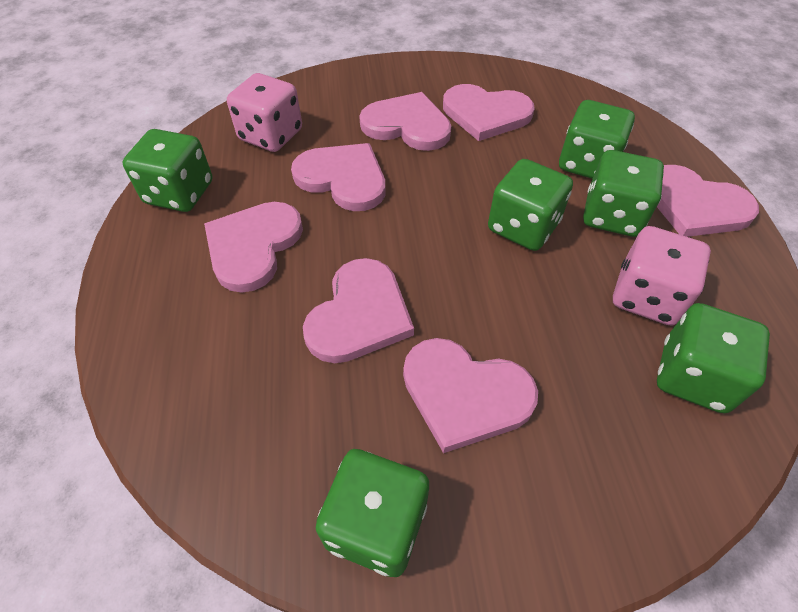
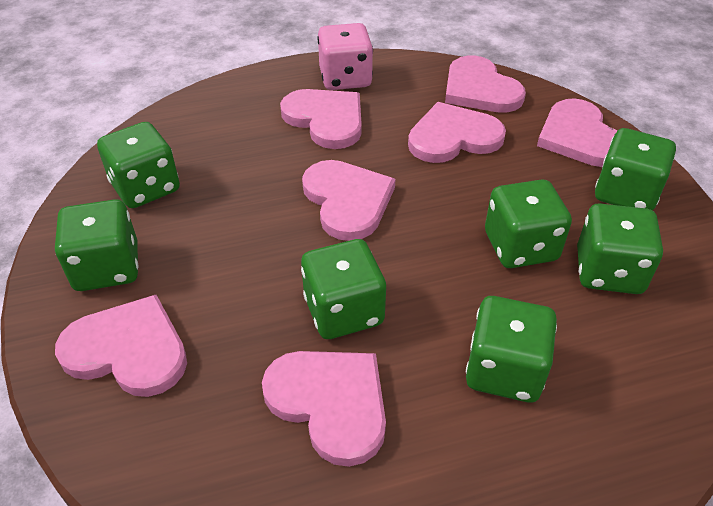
green dice: [122,129,212,212] [316,449,429,577] [488,159,573,251] [559,100,635,179] [583,150,664,237] [657,303,770,413] = 6 -> [55,199,139,291] [97,122,180,208] [301,239,386,339] [466,296,557,403] [485,179,572,268] [577,203,663,294] [595,128,676,210] = 7
pink dice: [227,73,302,152] [613,226,711,326] = 2 -> [317,23,373,90] = 1

